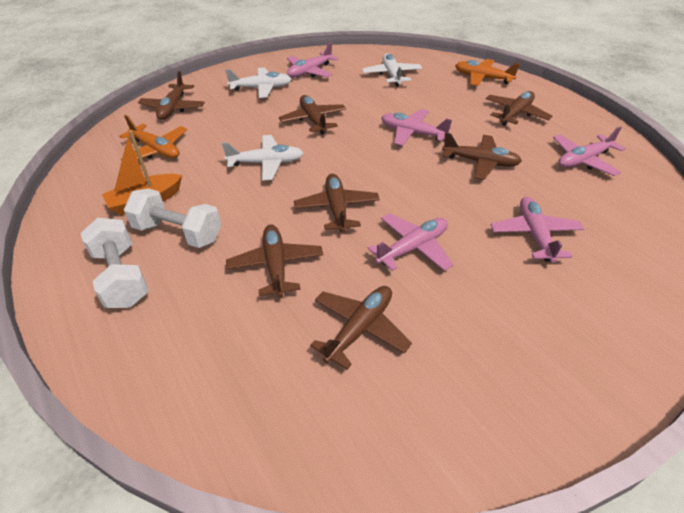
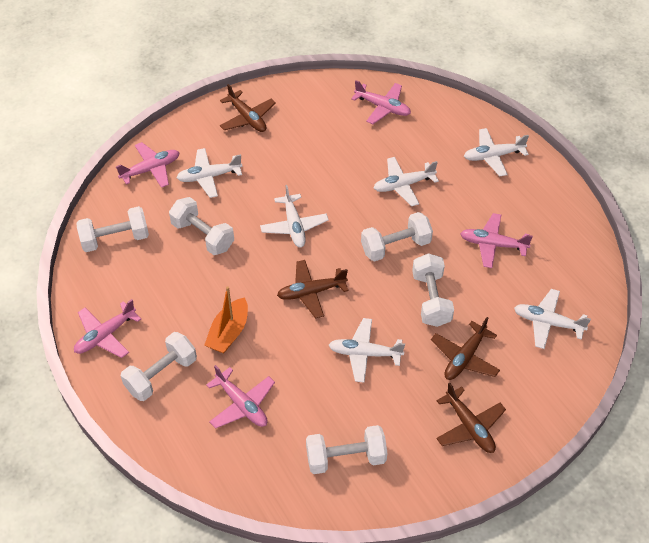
brown plane: [138,71,205,120] [226,225,323,298] [279,95,346,134] [294,174,380,232] [310,286,412,370] [442,133,522,180] [486,91,552,126] = 7 -> [220,84,276,132] [277,260,349,318] [431,317,500,380] [436,382,506,453] = 4
orange plane: [119,115,187,160] [455,59,520,86] = 2 -> none = 0
white dumbbell: [81,218,149,308] [124,188,221,248] = 2 -> [76,206,149,252] [121,332,197,401] [169,197,234,255] [306,425,387,474] [361,212,433,262] [412,253,454,327] = 6
white plane: [222,135,303,181] [225,67,291,98] [362,53,422,87] = 3 -> [176,148,242,198] [260,185,329,248] [329,318,405,383] [374,157,439,206] [464,128,529,176] [514,289,591,349] = 6

